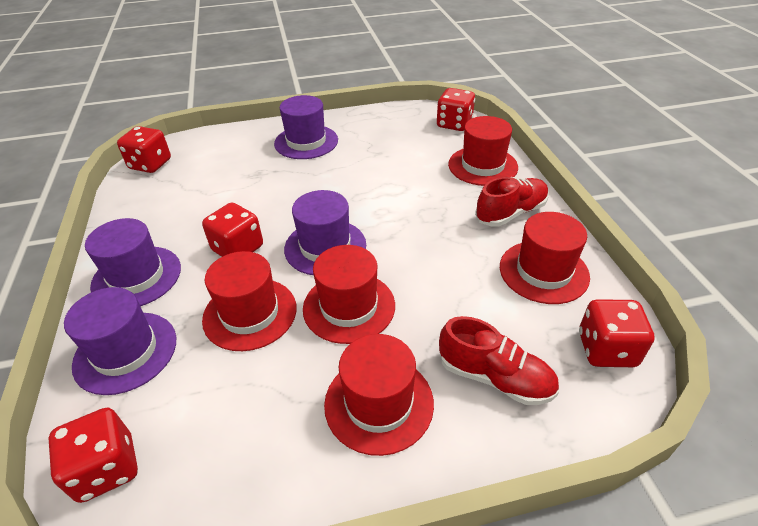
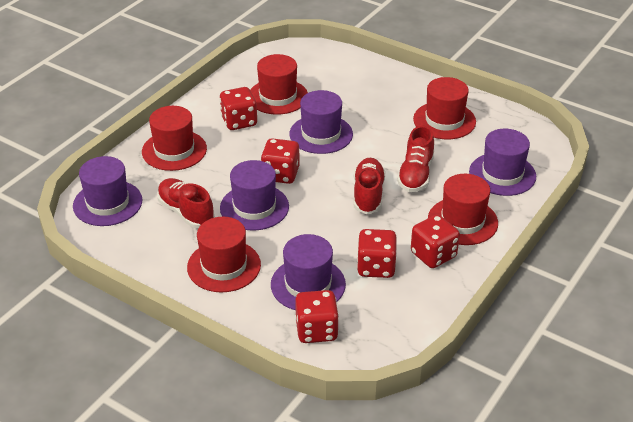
purple hat: [64,287,176,395] [85,218,181,306] [274,95,338,159] [284,190,366,275] = 4 -> [73,156,142,226] [220,160,289,231] [271,234,346,310] [289,90,353,154] [469,129,536,196] = 5
red shoe: [439,316,559,405] [475,177,549,227] = 2 -> [157,178,215,228] [354,158,385,214] [397,126,434,192] = 3

